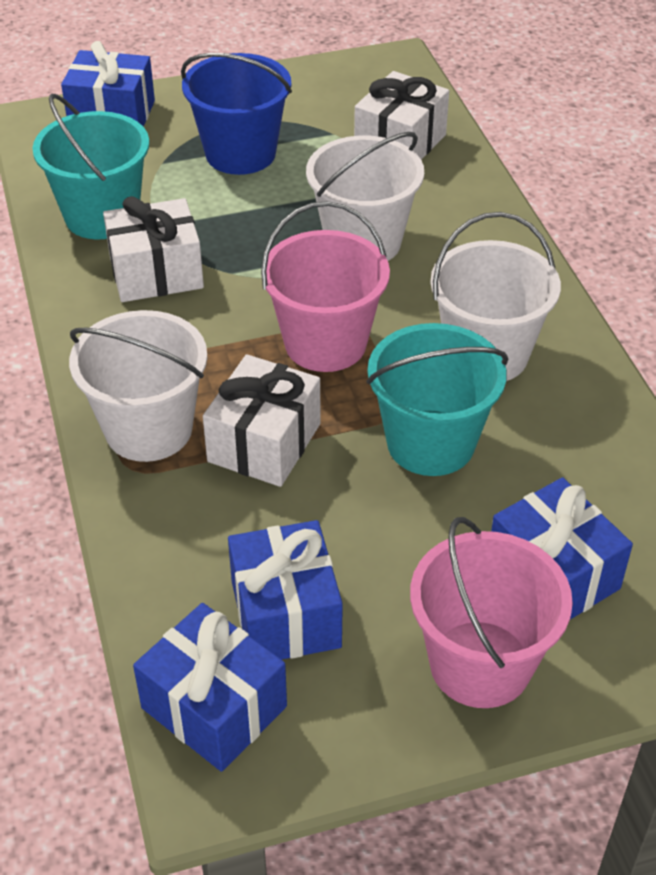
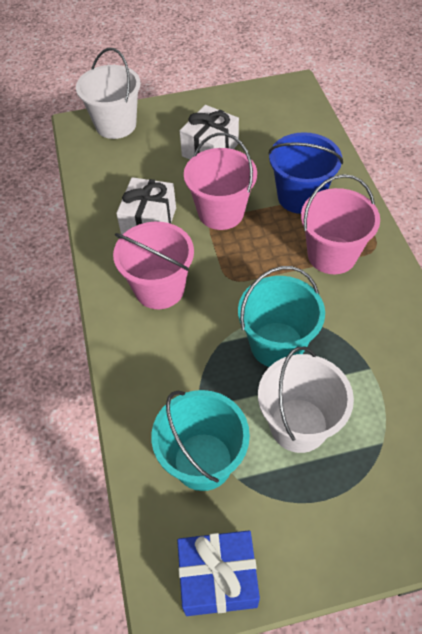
blue gift: [61,41,155,127] [133,603,287,772] [228,520,343,660] [491,477,633,619] = 4 -> [177,531,260,616] = 1
pink bucket: [261,201,390,372] [410,517,573,708] = 2 -> [113,222,194,309] [184,133,257,230] [301,174,380,274] = 3
white bucket: [69,310,208,462] [306,132,424,261] [430,212,561,381] = 3 -> [76,48,141,139] [258,347,354,453] = 2
white gift: [103,196,204,302] [203,354,321,487] [354,71,449,160] = 3 -> [116,177,176,235] [180,105,239,160] = 2

